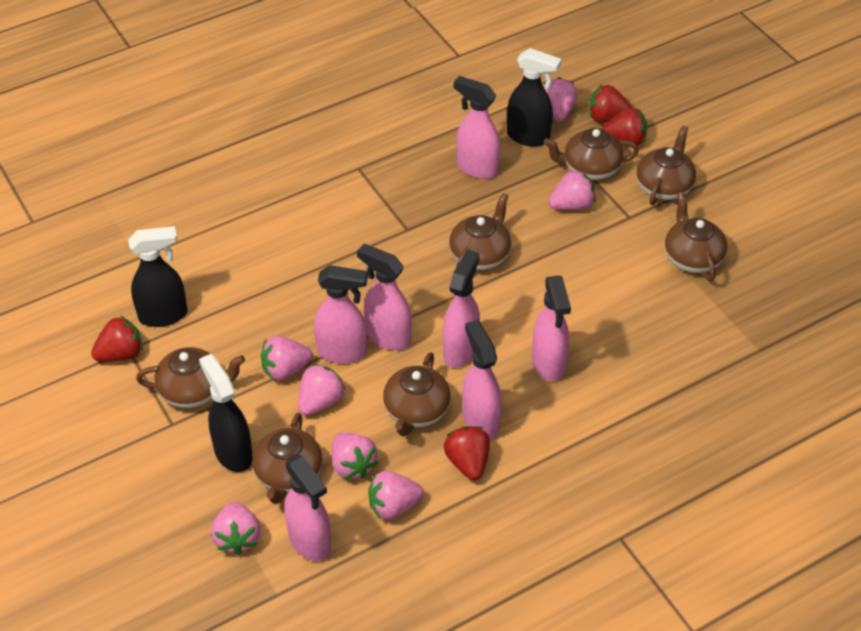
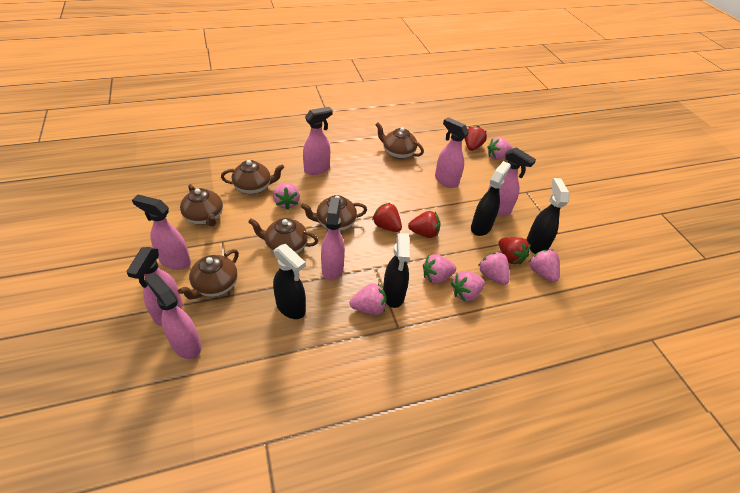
black spray bottle: [128,226,187,327] [199,354,253,472] [507,48,561,147] = 3 -> [273,244,306,319] [383,233,410,308] [471,161,511,236] [527,178,570,254] = 4
brown teapot: [136,347,245,408] [252,413,322,504] [383,352,451,436] [449,193,511,270] [544,128,639,181] [636,126,696,205] [665,192,727,281] = 7 -> [178,249,239,300] [180,184,223,227] [221,160,284,194] [248,218,318,254] [301,195,367,231] [375,123,424,159] = 6

